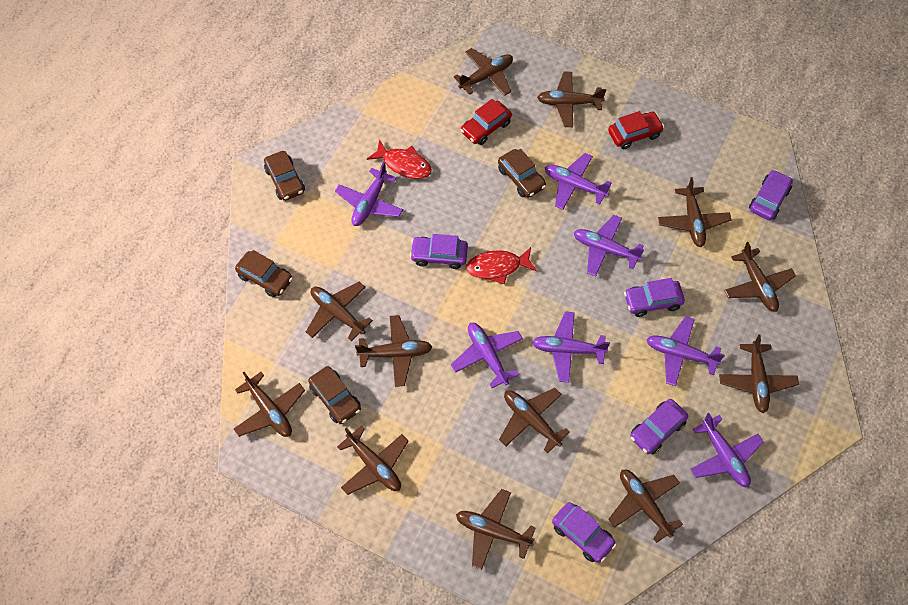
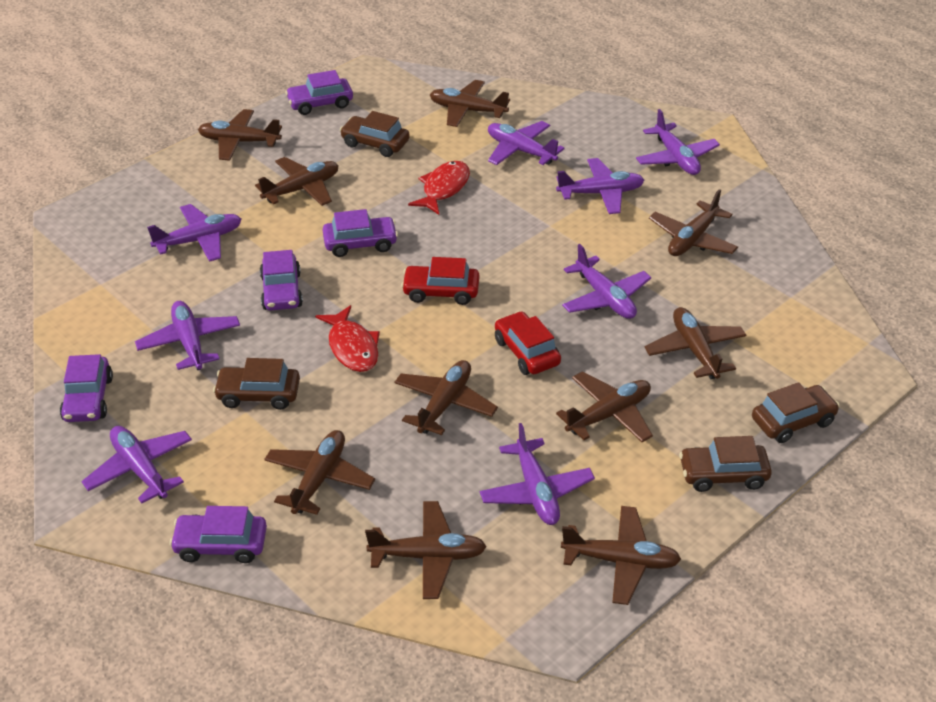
brown plane: [234,372,305,437] [306,282,373,341] [337,426,409,495] [355,315,432,387] [454,48,513,96] [456,489,536,570] [499,388,570,454] [537,72,606,127] [608,470,683,543] [658,177,731,247] [719,335,799,413] [724,242,796,312] = 12 -> [198,109,282,161] [255,157,339,206] [264,430,375,515] [365,501,487,599] [394,360,498,435] [430,80,510,127] [556,371,653,442] [561,506,681,605] [645,307,746,379] [649,189,738,256] = 10
purple plane: [335,162,403,226] [451,323,523,388] [532,311,610,383] [545,153,612,210] [574,215,644,276] [646,316,725,386] [690,413,764,487] = 7 -> [81,426,192,504] [135,301,240,370] [147,204,241,262] [480,423,595,525] [488,121,565,165] [556,158,644,214] [562,244,651,319] [636,109,720,175] = 8

